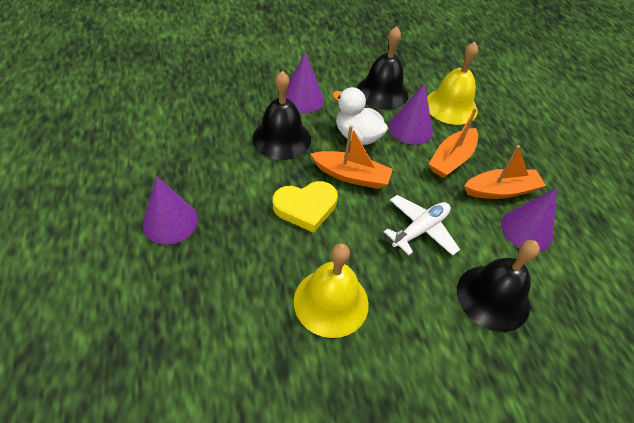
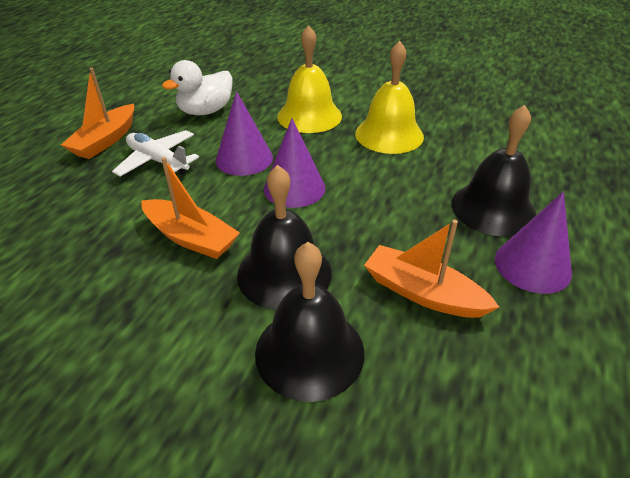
purple cone: [142,177,198,245] [285,53,324,113] [389,83,433,145] [501,188,557,252] = 4 -> [216,91,273,176] [264,119,325,208] [495,192,572,294] = 3
yellow heart: [273,181,338,233] = 1 -> none = 0

